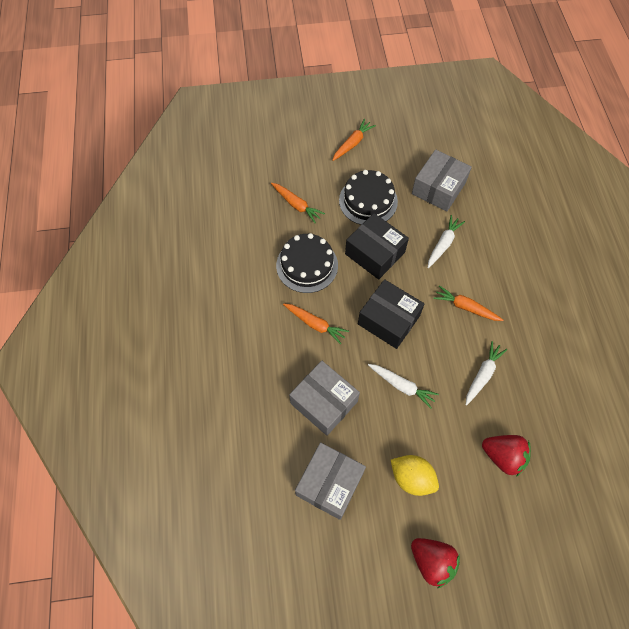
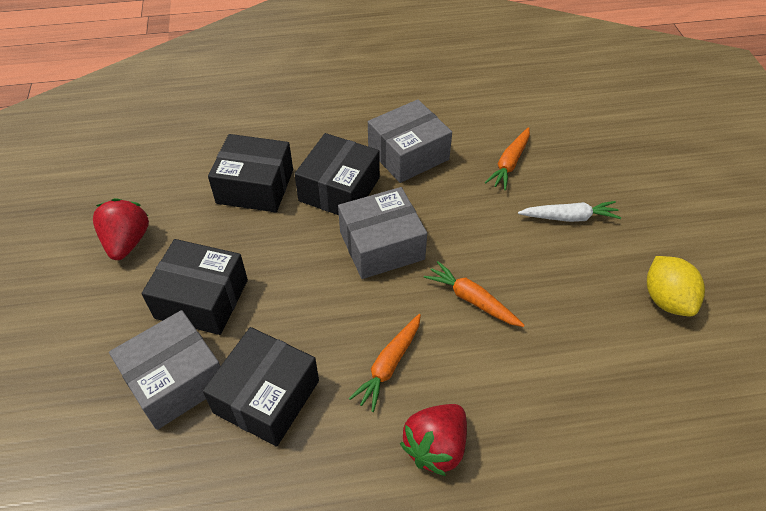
black box: [345,213,409,279] [358,279,424,349] = 2 -> [142,239,248,335] [203,327,319,447] [208,134,293,212] [294,133,380,215] = 4
black cake: [276,233,338,293] [339,170,398,225] = 2 -> none = 0
orange carrot: [271,183,325,223] [283,303,349,345] [332,119,376,161] [433,286,503,321] = 4 -> [349,314,421,412] [424,261,525,327] [485,127,530,190] = 3
white carrot: [368,364,439,409] [428,215,465,268] [466,341,507,405] = 3 -> [518,201,621,222] = 1

